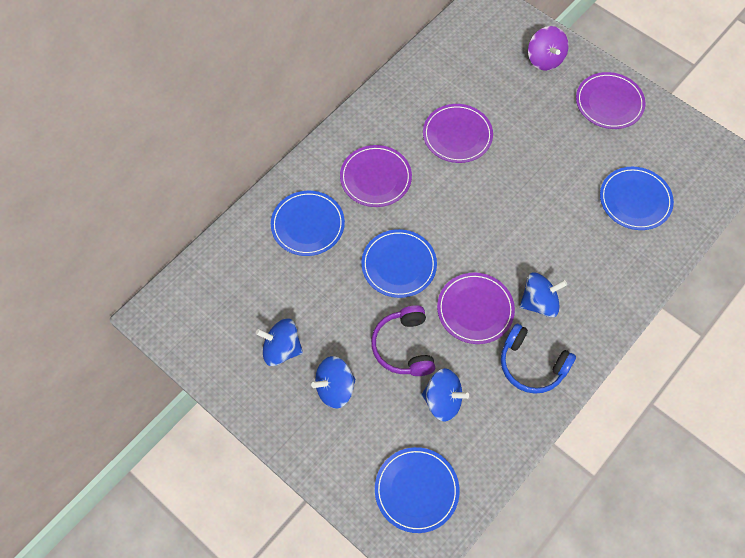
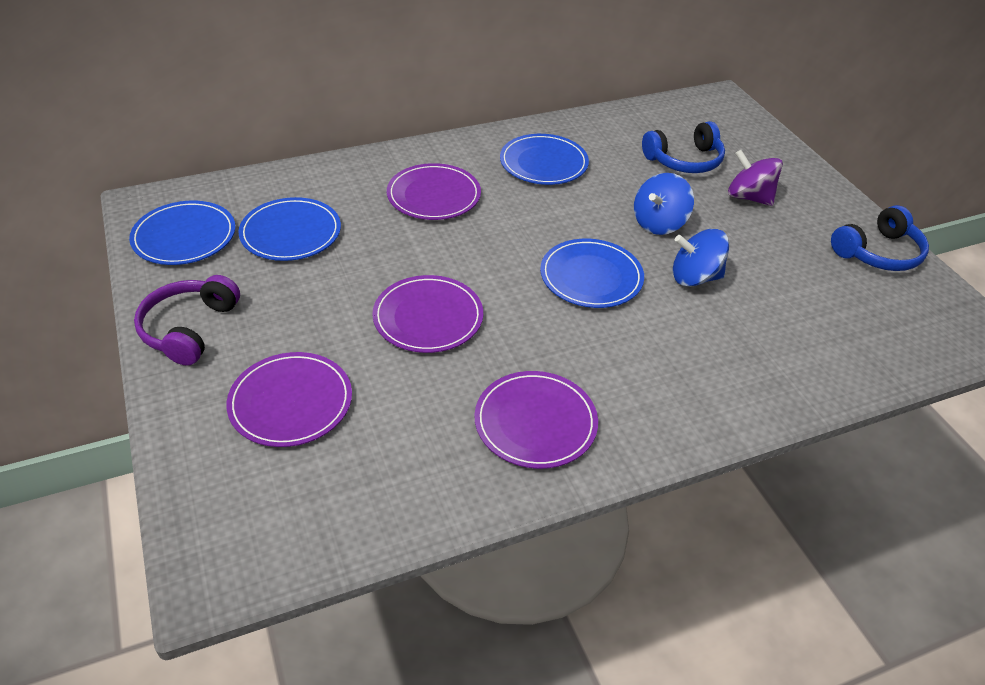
blue headphones: [501,323,576,394] = 1 -> [642,121,725,173] [831,205,929,271] = 2
blue spinning top: [256,318,303,366] [311,356,356,409] [422,368,469,422] [520,272,567,317] = 4 -> [634,173,694,235] [673,229,729,287] = 2

